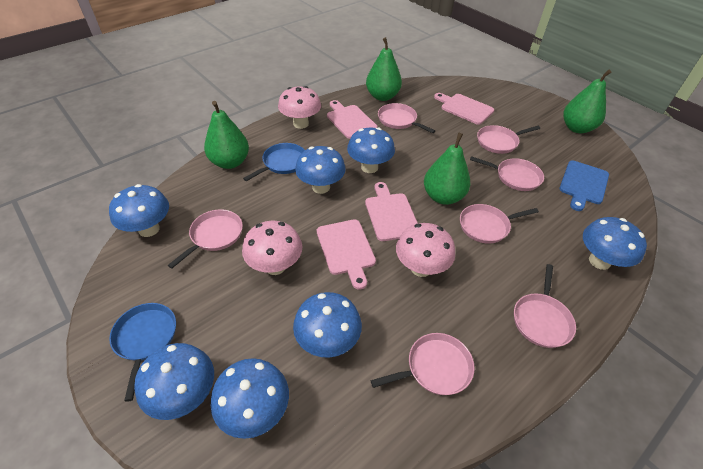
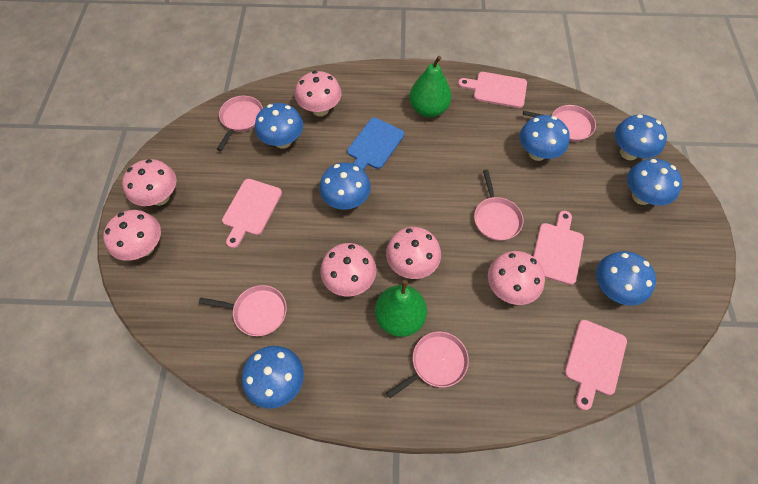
blue pan: [109,303,176,402] [243,143,305,181] = 2 -> none = 0
green pear: [204,101,249,169] [366,37,402,101] [424,133,471,205] [563,70,611,133] = 4 -> [375,280,427,337] [409,56,452,117] = 2
pink mushroom: [242,221,302,275] [278,86,321,129] [396,223,455,277] = 3 -> [103,210,161,261] [122,159,177,206] [295,71,342,116] [320,243,376,296] [386,227,441,279] [488,251,545,305] = 6
pink pan: [168,209,243,269] [371,333,475,395] [378,103,435,133] [460,204,539,244] [470,156,544,191] [477,125,540,154] [514,264,576,348] = 7 -> [199,285,287,336] [217,96,263,151] [387,332,469,398] [474,170,523,241] [523,105,596,142] = 5

